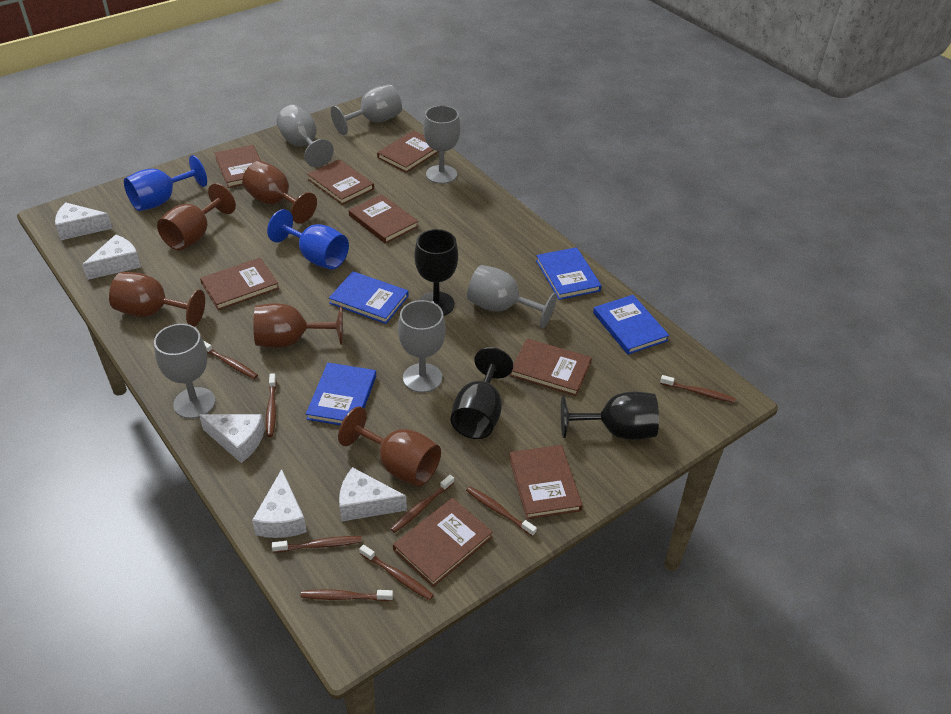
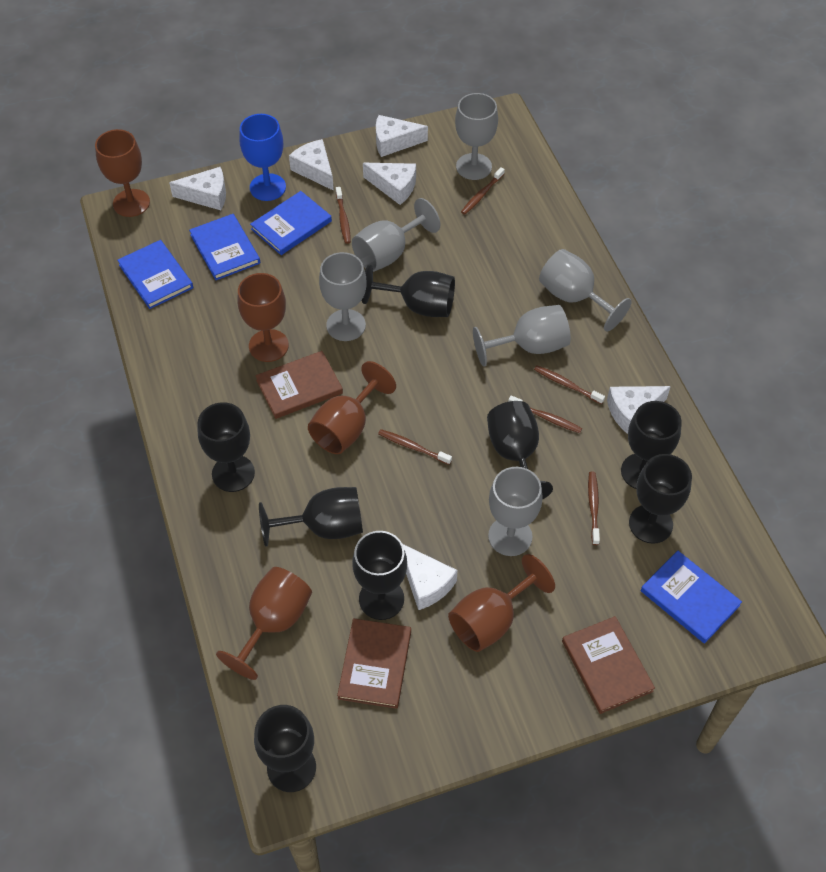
black goblet: [414,229,458,316] [451,347,513,439] [561,392,659,440] = 3 -> [197,402,255,492] [254,705,316,792] [259,487,363,547] [352,531,407,620] [362,265,455,317] [487,401,553,500] [621,401,682,489] [629,454,692,544] = 8
blue goblet: [124,155,207,211] [267,209,349,270] = 2 -> [239,114,286,201] = 1
brown book: [200,258,279,310] [215,145,261,188] [307,159,374,205] [349,194,418,244] [377,130,439,173] [393,498,493,587] [509,445,583,519] [510,338,592,396] = 8 -> [255,351,343,419] [337,618,411,709] [562,616,655,714] = 3
brown toothbrush: [204,341,258,379] [266,373,277,437] [272,536,362,553] [301,589,393,601] [359,545,434,600] [390,475,454,533] [466,486,537,536] [660,375,736,403] = 8 -> [336,187,351,244] [378,429,452,465] [461,167,505,215] [508,395,582,433] [534,365,605,404] [588,472,600,545] = 6
white cheese: [55,202,113,240] [82,235,141,280] [199,414,265,463] [252,469,307,538] [339,467,407,522] = 5 -> [169,167,226,210] [289,139,334,191] [363,163,416,205] [376,115,428,157] [403,544,458,610] [607,386,671,434] = 6

